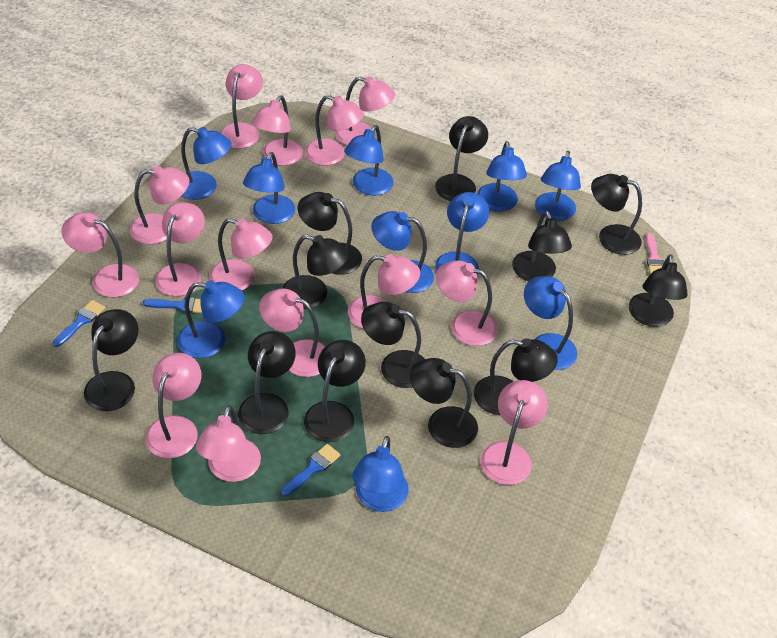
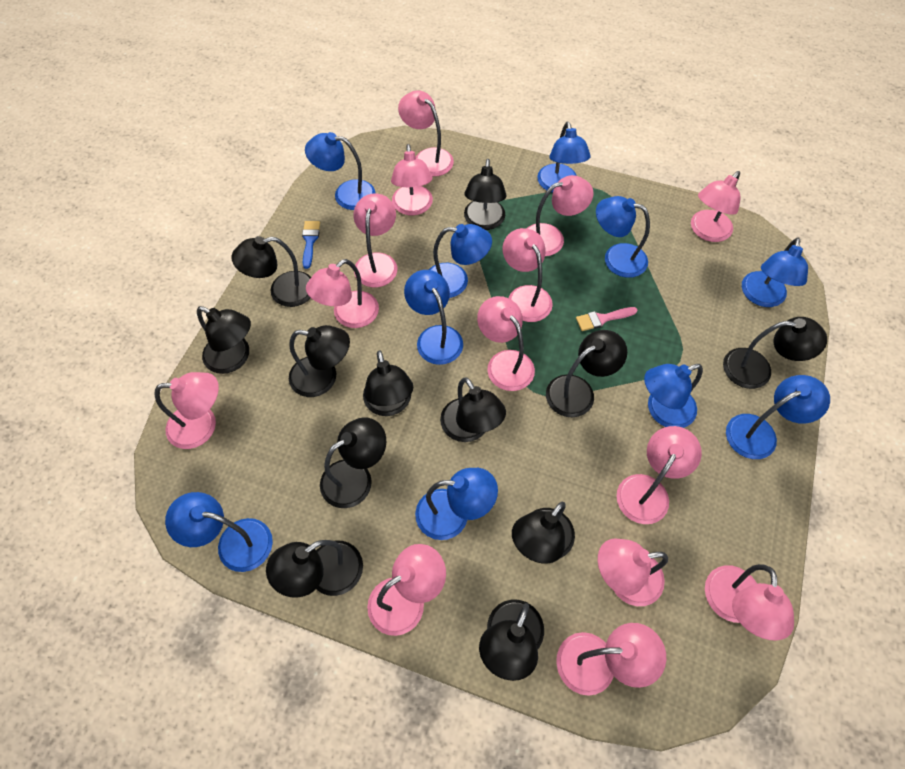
blue brush: [53,300,105,347] [143,297,202,313] [281,444,341,496] = 3 -> [302,221,320,269] = 1

